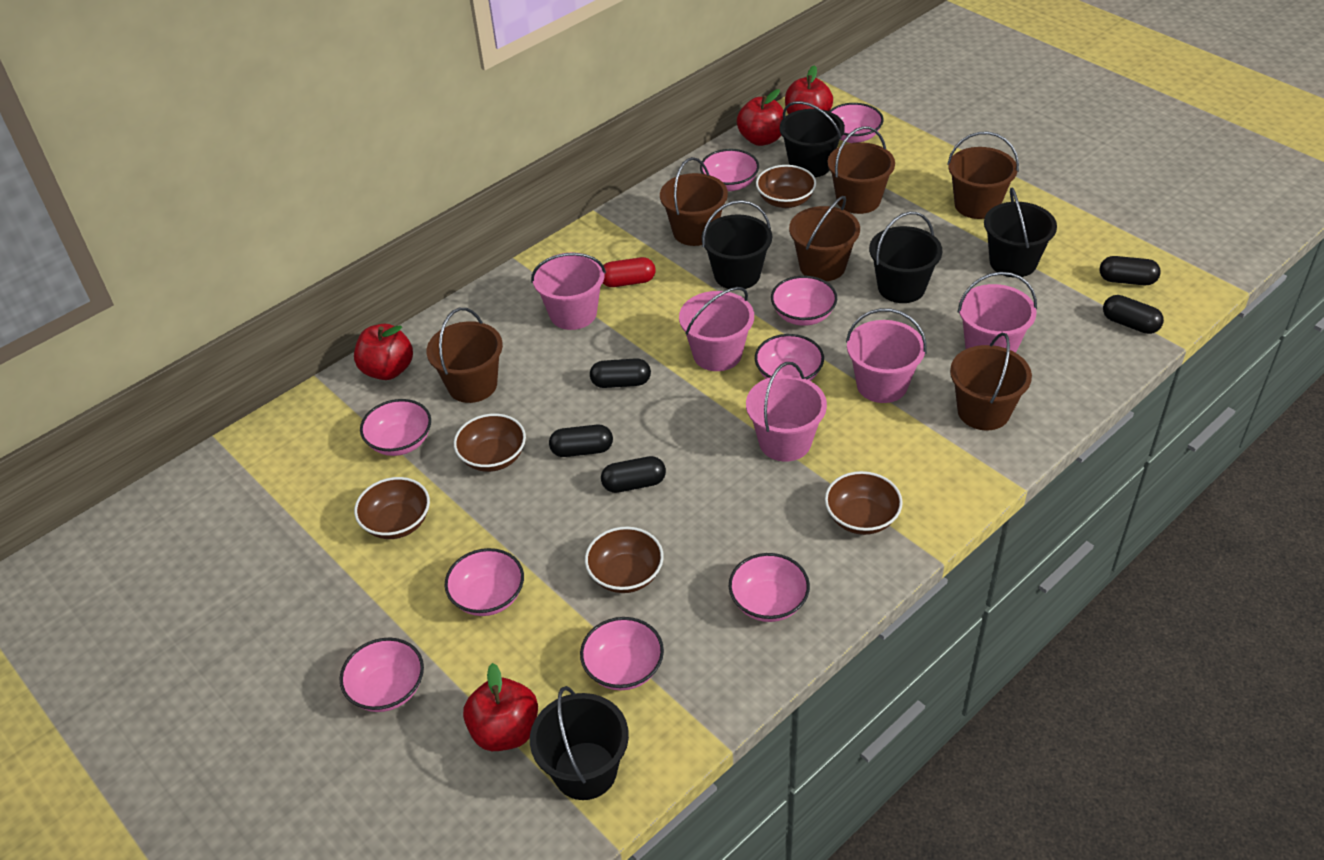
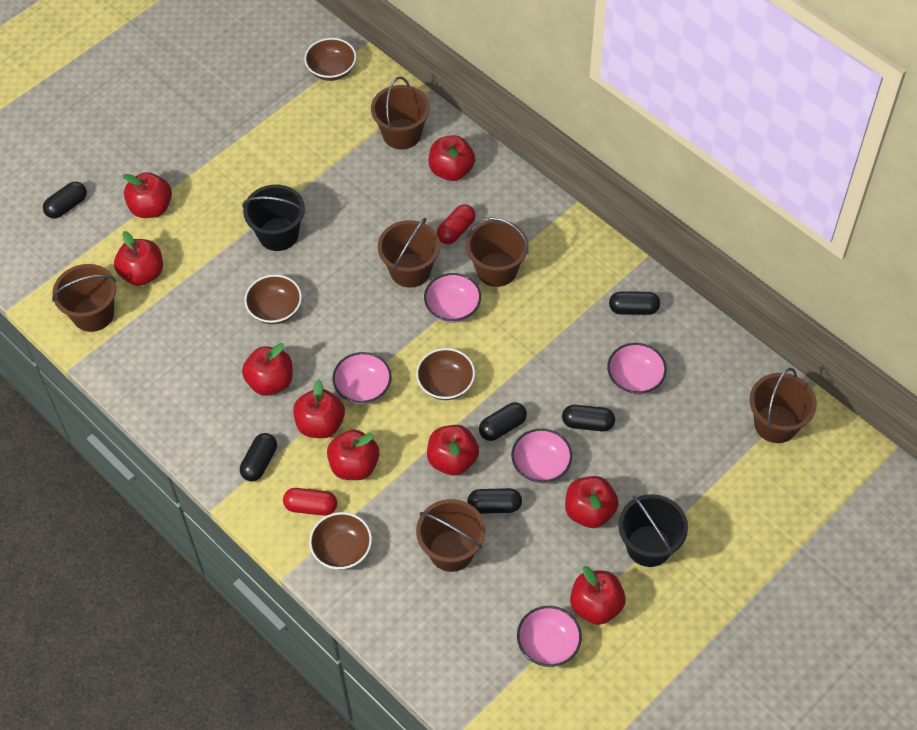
black bucket: [530,686,629,800] [701,200,772,289] [780,101,845,177] [869,212,942,303] [984,187,1057,277] = 5 -> [242,185,306,251] [618,494,688,567] = 2
black capsule: [549,425,613,457] [590,358,651,388] [601,456,666,493] [1100,256,1161,285] [1103,295,1164,334] = 5 -> [43,181,87,219] [240,433,277,482] [467,488,522,514] [479,402,527,441] [562,405,615,431] [609,291,660,315] = 6
brown bowl: [354,477,430,539] [454,414,526,472] [585,526,664,593] [756,165,816,208] [825,471,903,535] = 5 -> [244,275,302,324] [304,38,356,81] [309,512,372,570] [416,348,475,400] = 4
pink bowl: [340,638,424,712] [360,399,431,456] [445,548,524,616] [580,617,664,690] [700,149,759,191] [729,553,810,622] [755,334,824,381] [771,276,837,326] [829,103,884,143] = 9 -> [332,352,392,404] [424,273,481,323] [511,428,572,483] [517,606,582,667] [607,343,667,395] = 5
pink bucket: [531,252,606,330] [679,287,754,371] [746,362,827,462] [846,308,927,403] [958,272,1037,353] = 5 -> none = 0
red apple: [354,324,413,380] [463,663,538,751] [737,89,784,146] [785,65,833,114] = 4 -> [114,231,163,286] [123,172,172,218] [242,343,293,396] [293,379,345,438] [327,430,379,480] [427,425,479,476] [429,135,475,181] [565,476,619,528] [570,566,626,625] = 9
red capsule: [603,257,655,287] = 1 -> [283,488,337,516] [437,204,476,244] = 2

